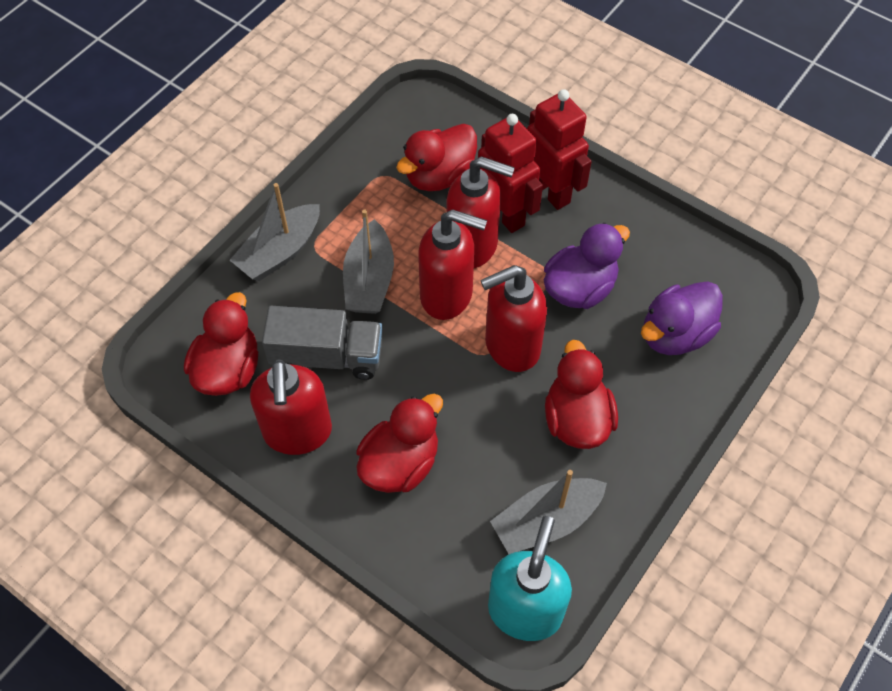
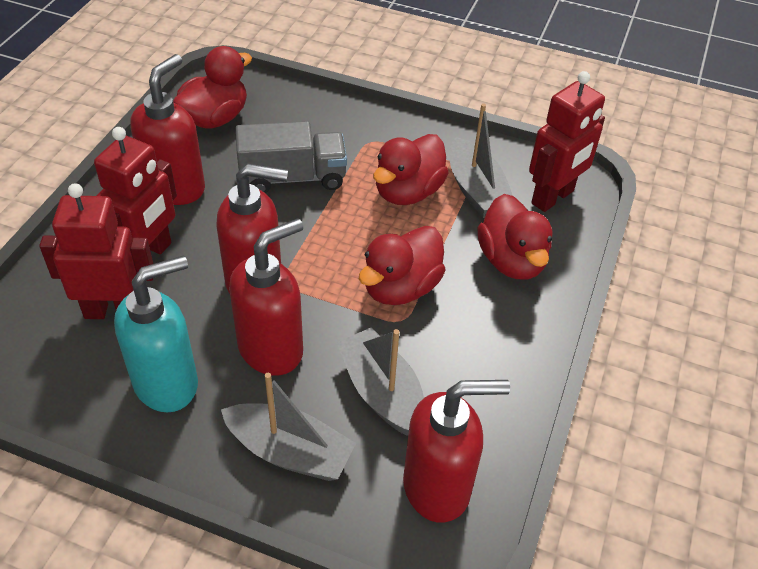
purple duck: [544,223,630,309] [641,281,723,355] = 2 -> none = 0
red robot: [478,114,543,233] [527,89,592,210] = 2 -> [39,183,153,319] [94,127,177,254] [529,71,605,212] = 3

